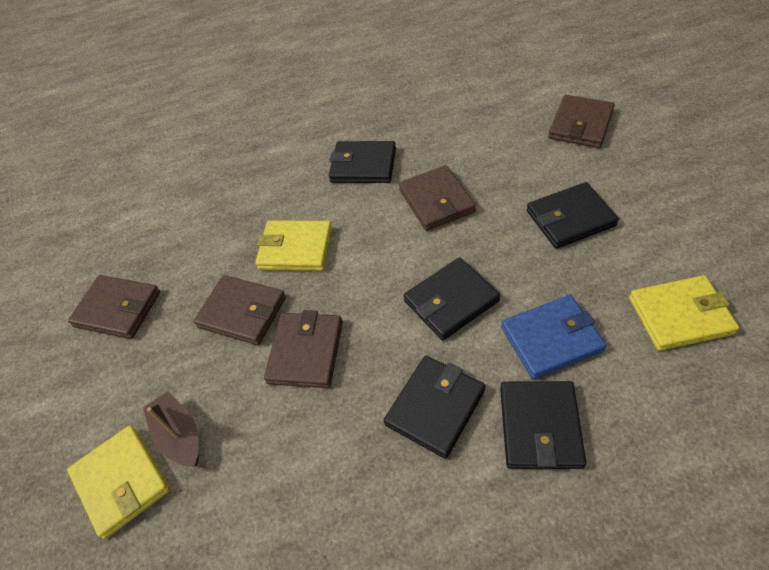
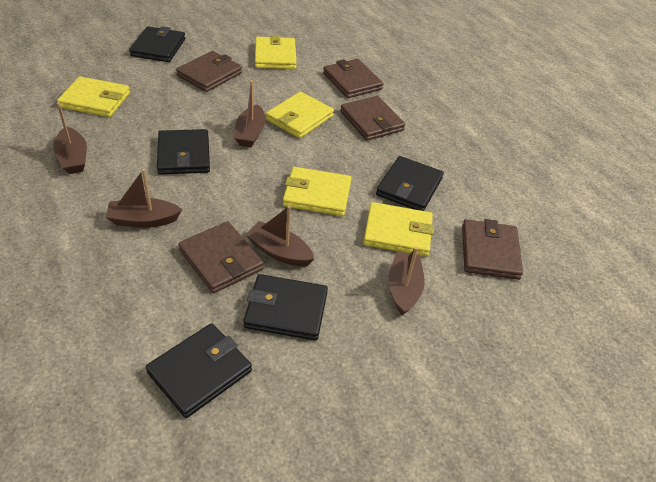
blue wallet: [501,295,606,379] = 1 -> none = 0
brown boat: [143,391,199,466] = 1 -> [53,102,87,174] [106,169,182,228] [234,80,266,147] [245,206,314,267] [388,247,425,315] = 5
yellow wallet: [67,425,170,539] [255,221,332,271] [629,275,739,351] = 3 -> [57,76,130,117] [255,35,297,69] [266,92,334,138] [283,167,352,216] [363,202,434,256] = 5

